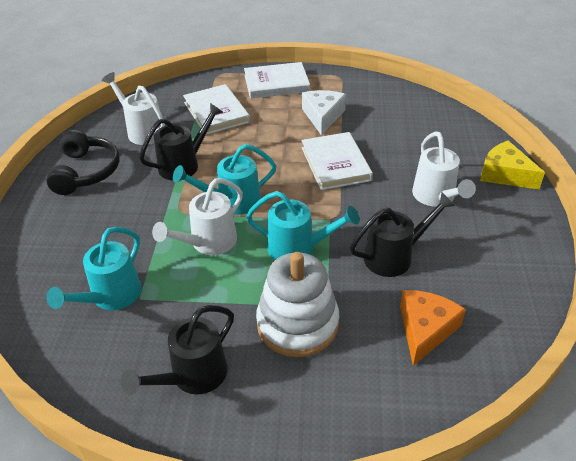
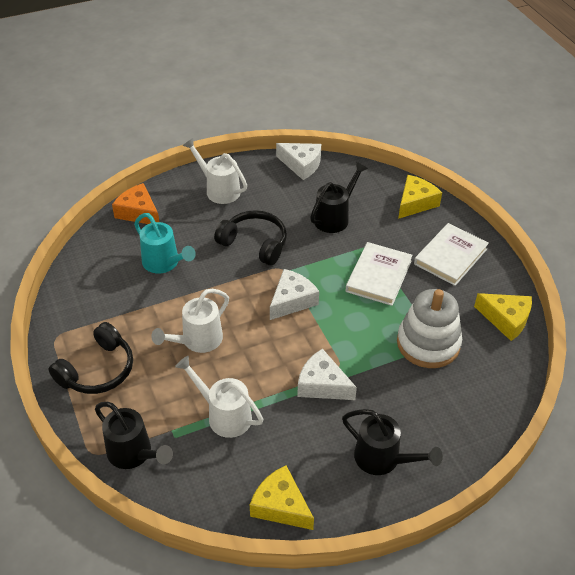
black headphones: [46,130,120,195] = 1 -> [49,322,133,394] [214,210,287,266] = 2
turquoise watering can: [46,227,142,310] [173,144,276,215] [246,191,360,260] = 3 -> [134,213,196,273] = 1
white book: [183,84,250,135] [244,62,310,99] [301,132,373,190] = 3 -> [346,242,413,306] [414,223,489,286] = 2
white cheese: [302,90,346,135] = 1 -> [270,269,319,320] [276,143,321,180] [297,349,357,400] = 3
yellow cheese: [480,141,545,189] = 1 -> [250,465,314,530] [398,175,442,219] [474,293,532,341] = 3

